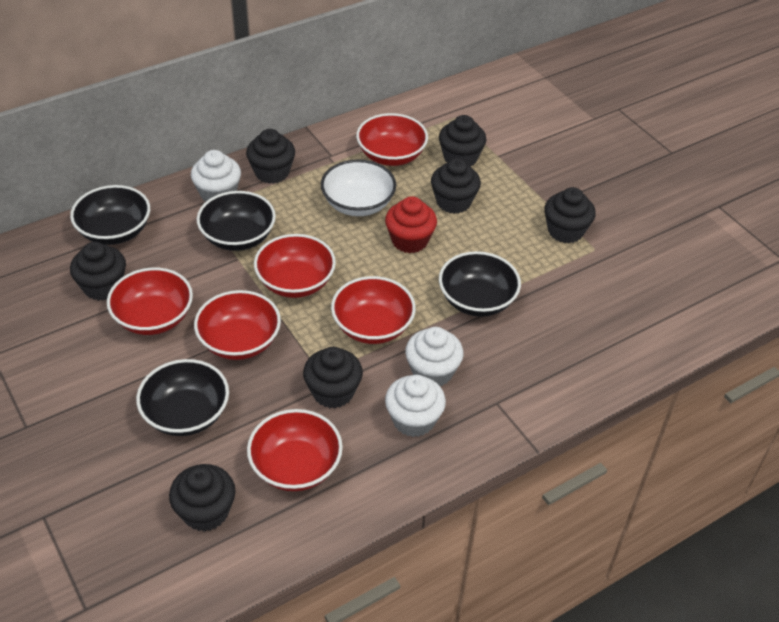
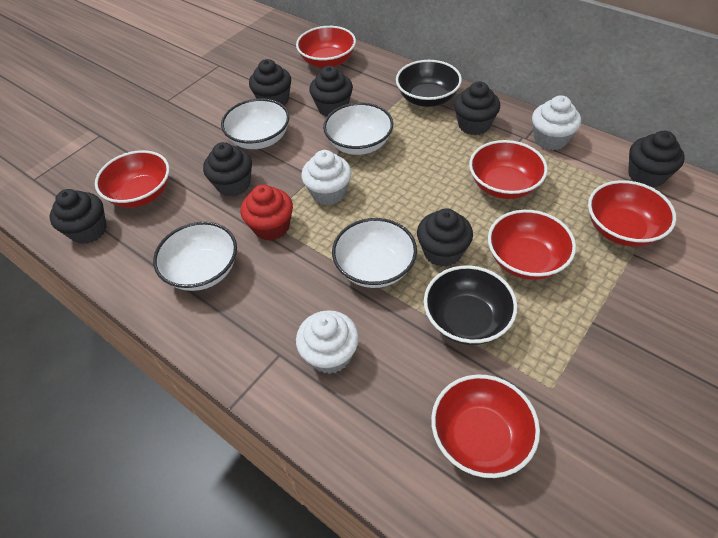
black bowl: [70,185,150,245] [136,359,229,436] [197,191,276,251] [439,251,521,317] = 4 -> [396,60,462,107] [424,265,517,345] = 2
white bowl: [321,159,396,216] = 1 -> [153,222,237,291] [221,98,289,149] [323,102,393,155] [332,218,417,288] = 4

